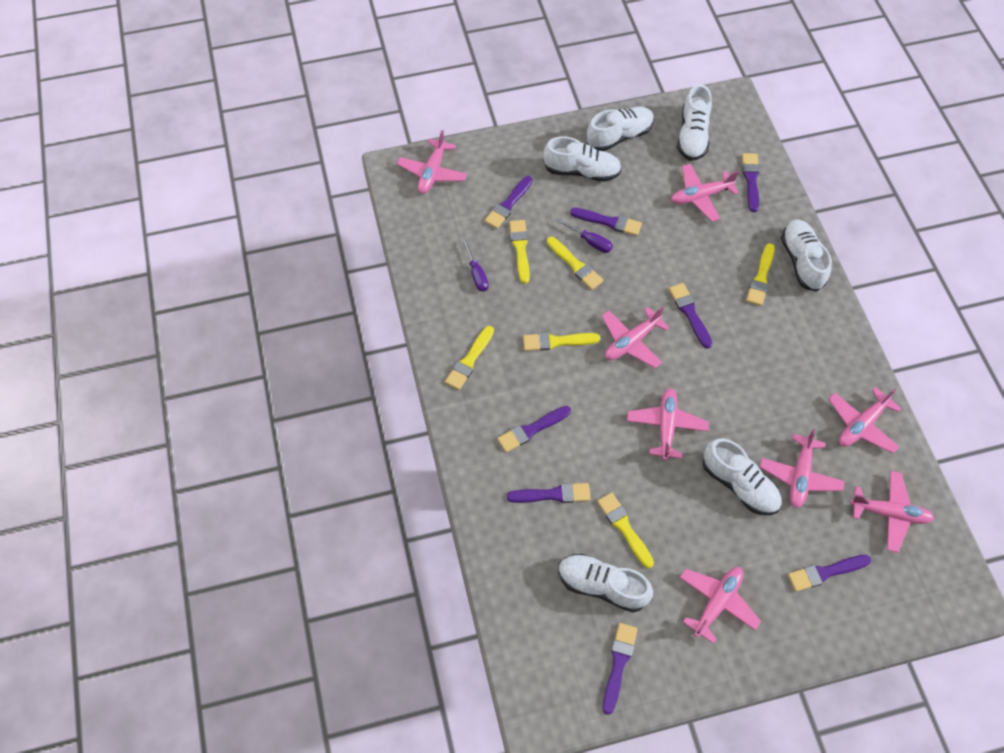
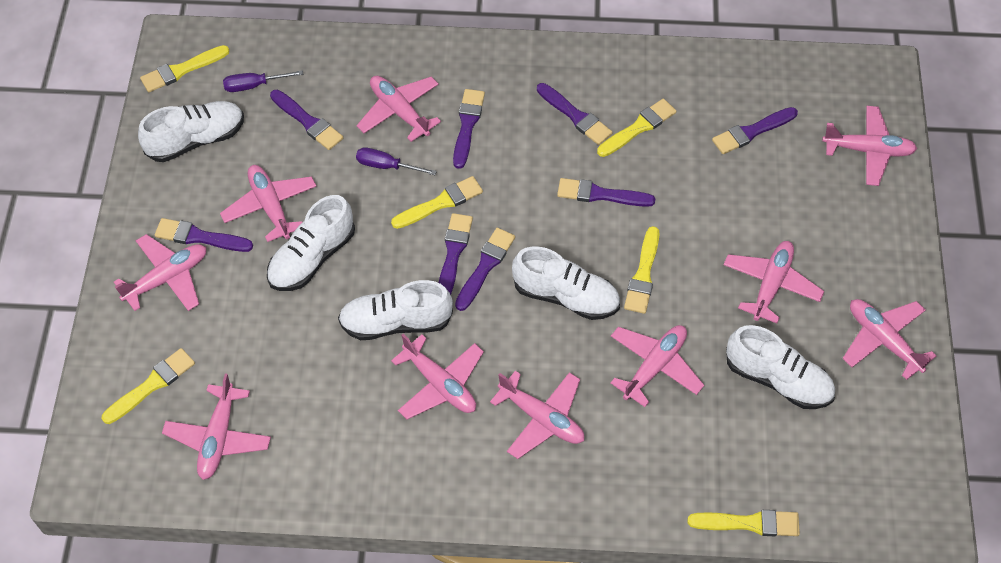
pink plane: [397,130,467,194] [602,306,669,368] [627,388,709,460] [671,164,739,222] [679,567,761,644] [760,428,845,508] [828,387,901,453] [850,471,934,553] = 8 -> [114,234,206,311] [162,373,271,480] [220,165,317,242] [357,76,441,142] [391,334,484,419] [490,371,584,459] [610,325,704,407] [724,241,824,323] [822,106,917,186] [843,299,936,380] = 10
white shoe: [543,137,622,182] [558,554,653,613] [586,107,654,151] [677,84,712,161] [702,438,782,515] [781,219,832,292] = 6 -> [138,101,244,162] [267,195,355,291] [338,280,453,340] [512,247,620,320] [726,325,835,409] = 5

